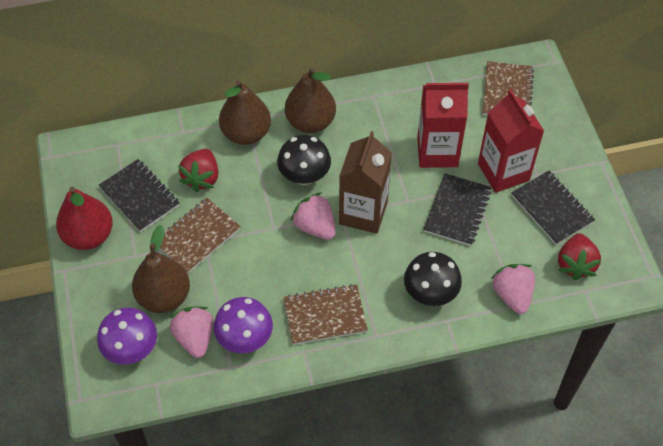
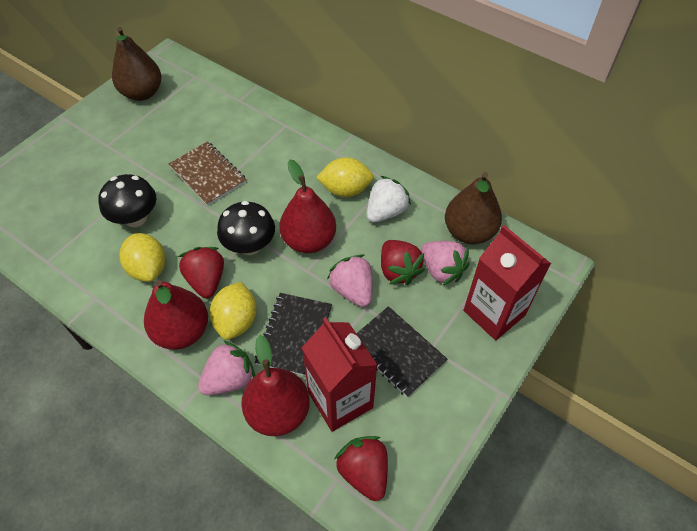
black notebook: [99,159,180,232] [424,173,491,246] [511,171,595,245] = 3 -> [255,293,332,376] [356,306,447,398] = 2
brown carton: [339,131,392,234] = 1 -> none = 0
brown notebook: [160,198,241,274] [283,284,368,345] [483,61,534,116] = 3 -> [169,141,246,206] = 1
brown pear: [132,225,190,313] [219,80,271,145] [285,67,336,133] = 3 -> [112,27,162,101] [445,172,502,244] = 2
purple mushroom: [97,307,157,365] [214,297,273,353] = 2 -> none = 0
red pear: [56,187,113,250] = 1 -> [144,280,208,350] [241,335,310,436] [279,159,336,253] = 3
red strawberry: [178,149,218,192] [558,234,601,280] = 2 -> [178,247,224,298] [335,436,388,501] [381,240,425,285] = 3
white strawberry: none = 0 -> [367,176,411,223] = 1
yellow lemon: none = 0 -> [120,233,165,282] [210,282,257,340] [316,157,374,197] = 3

